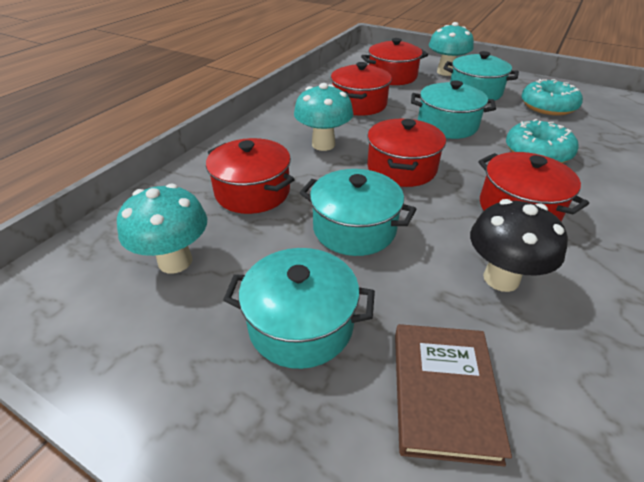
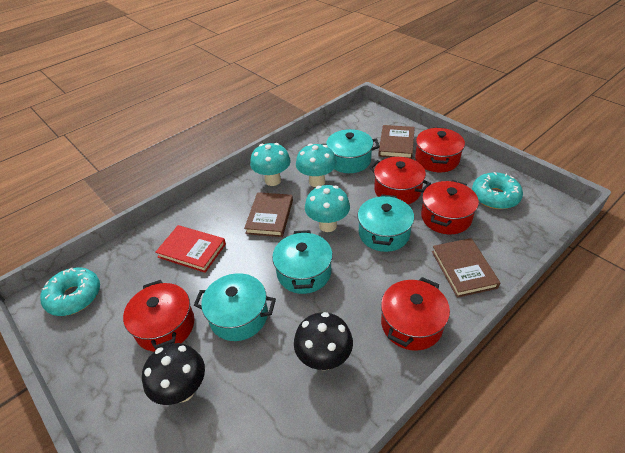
black mushroom: [470,199,568,292] = 1 -> [142,343,205,405] [294,312,353,370] = 2
brown book: [395,324,512,466] = 1 -> [244,192,293,237] [378,125,415,159] [432,238,500,298] = 3
red book: none = 0 -> [155,225,226,273] = 1

